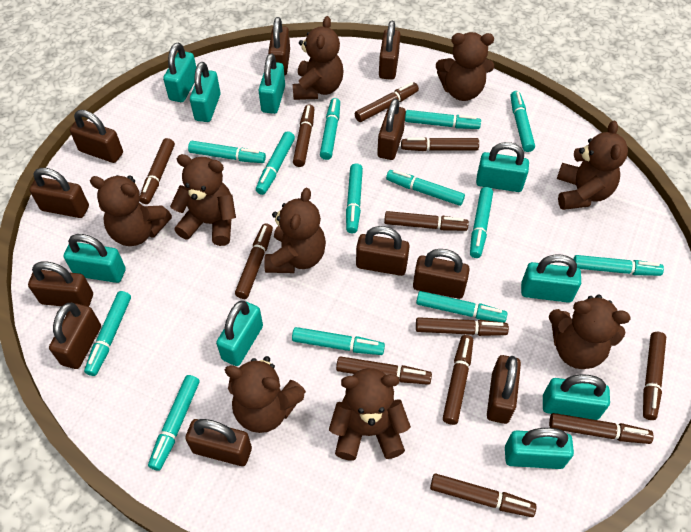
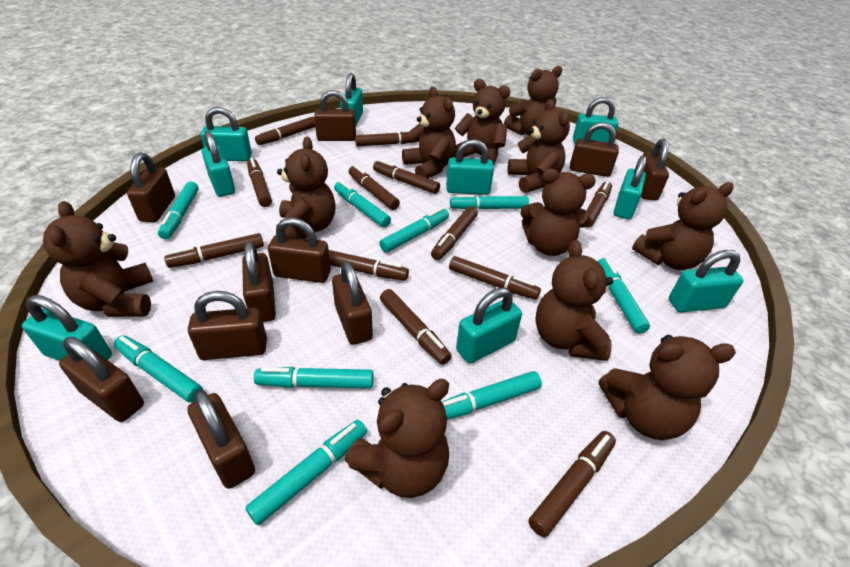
brown padlock: [28,261,93,306] [29,168,89,218] [49,303,101,369] [70,110,123,163] [185,419,252,466] [268,17,290,76] [356,226,410,276] [377,98,406,160] [379,21,400,80] [413,249,470,299] [487,355,521,424] = 11 -> [59,337,144,422] [127,152,175,222] [187,390,255,489] [188,291,267,360] [242,241,276,322] [268,218,331,283] [314,90,356,141] [332,261,373,345] [570,122,619,177] [641,139,669,200] = 10
brown teddy bear: [90,175,172,246] [170,154,236,246] [225,356,306,433] [264,188,326,273] [293,16,344,100] [329,368,411,460] [436,32,494,101] [549,295,631,369] [557,121,628,210] = 9 -> [43,201,153,317] [277,137,336,238] [345,379,449,498] [402,87,456,178] [453,79,511,166] [504,66,562,136] [508,99,570,193] [520,169,596,256] [535,240,613,361] [599,335,736,440] [632,182,734,270] = 11
turquoise marker: [84,291,131,376] [148,375,199,471] [188,141,266,163] [256,131,295,195] [292,327,385,355] [320,98,340,160] [346,163,363,233] [386,170,465,206] [405,110,481,129] [416,291,507,323] [470,187,493,258] [511,91,535,152] [573,255,664,276] = 13 -> [114,335,203,403] [158,182,199,239] [245,420,367,525] [254,367,373,388] [334,181,391,228] [379,208,449,252] [442,371,542,419] [450,195,529,209] [597,258,650,334] = 9

